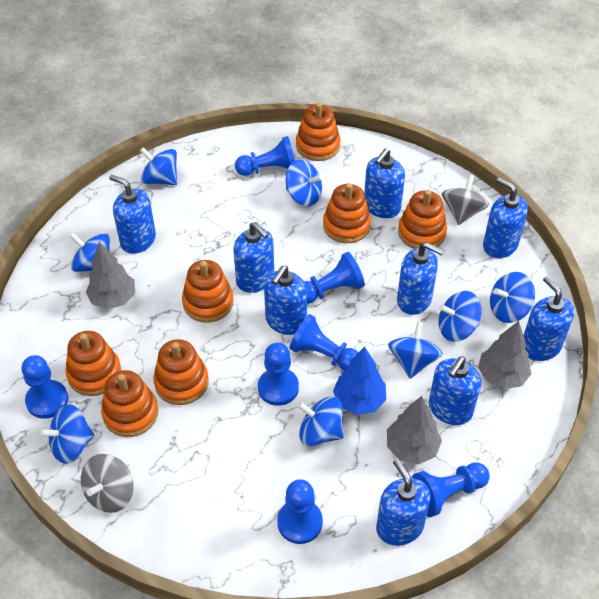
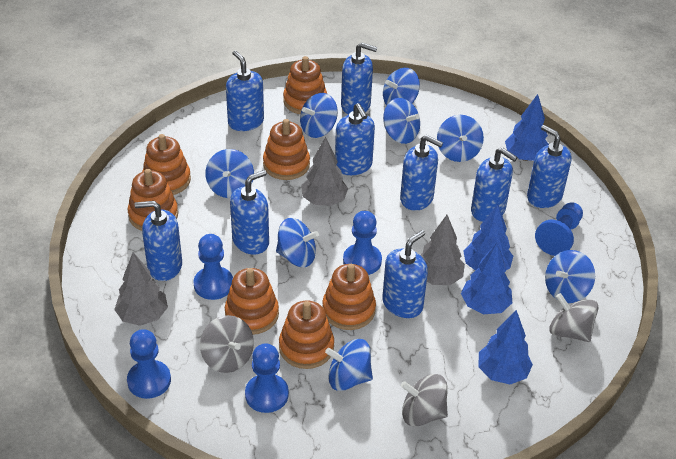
blue pawn: [21,355,68,419] [235,136,295,176] [258,343,299,406] [277,479,323,544] [289,314,358,371] [304,252,365,304] [412,462,490,517] = 7 -> [127,329,171,399] [193,234,233,300] [245,343,289,413] [343,211,382,275] [535,202,583,256] = 5
blue tree: [333,346,386,415] = 1 -> [461,243,512,314] [463,204,513,271] [479,310,533,384] [505,94,549,161] = 4
grey spinning top: [81,454,134,513] [442,175,489,225] = 2 -> [200,315,254,373] [401,374,448,427] [549,293,598,342] = 3

